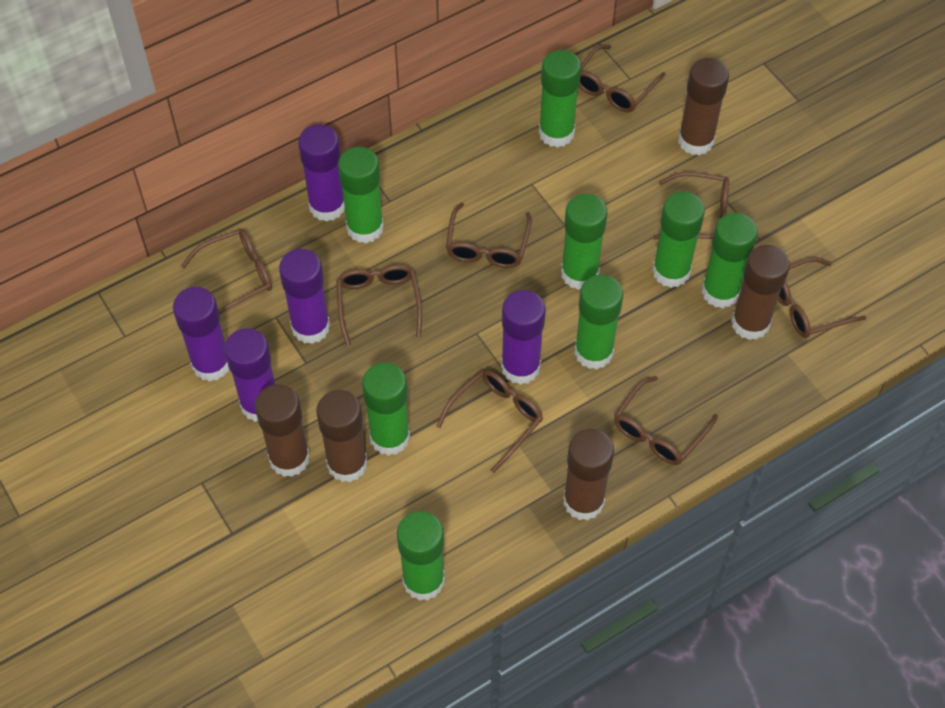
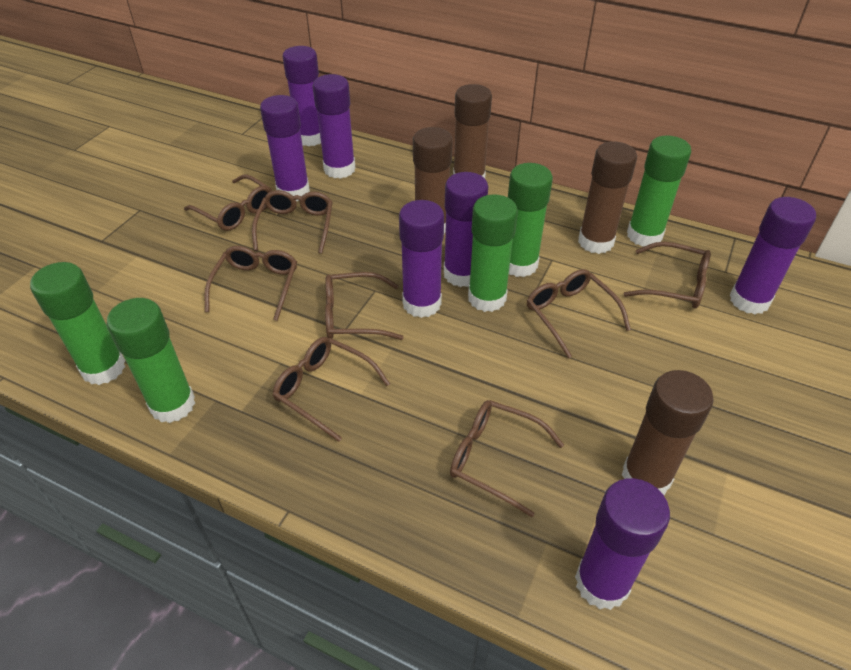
brown glue stick: [255,384,310,477] [316,390,368,482] [563,429,614,520] [678,58,729,156] [731,245,790,340] = 5 -> [413,127,453,234] [453,84,492,178] [578,142,637,254] [622,370,714,495] = 4
green glue stick: [338,147,384,243] [362,363,410,456] [397,511,445,601] [539,50,581,148] [561,194,607,290] [574,275,623,369] [652,192,705,288] [702,212,757,308] = 8 -> [30,262,125,385] [107,298,195,423] [468,194,518,312] [508,163,553,277] [627,135,691,247] = 5
purple glue stick: [173,287,229,382] [224,328,275,422] [279,249,330,344] [298,125,345,222] [501,290,546,385] = 5 -> [260,95,310,201] [282,46,321,146] [313,74,355,179] [399,200,444,318] [444,172,488,287] [575,478,670,610] [730,197,816,314] = 7

